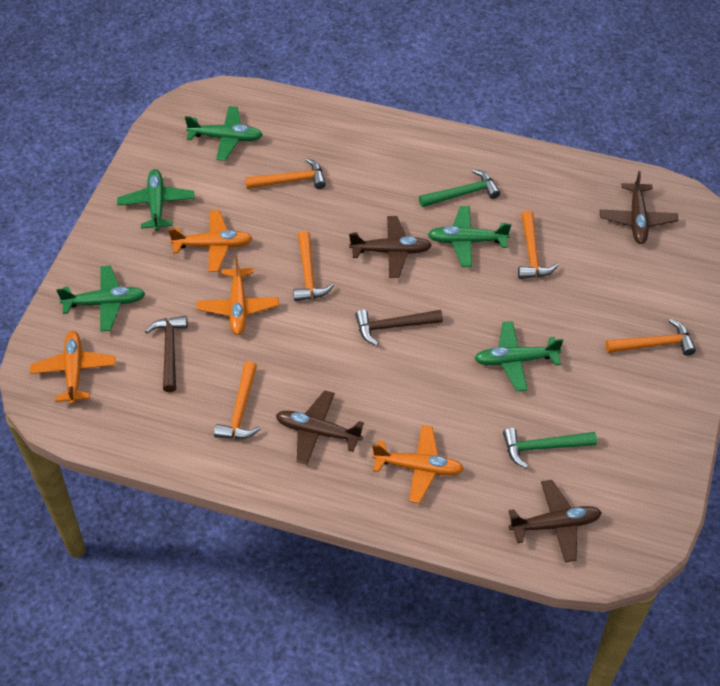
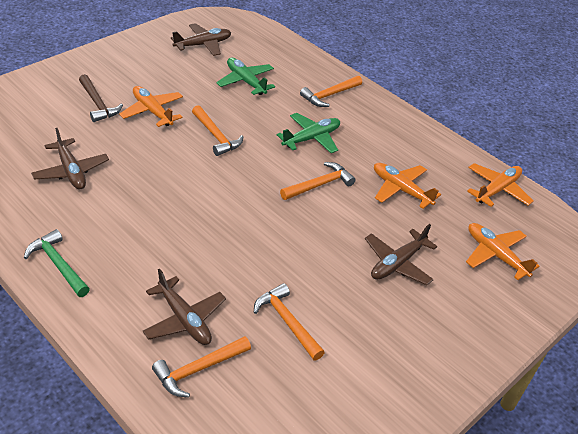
brown hammer: [145,316,188,392] [355,309,443,346] = 2 -> [79,74,123,122] = 1
green hammer: [419,169,500,207] [503,428,597,469] = 2 -> [24,229,90,297] = 1
green plane: [56,266,146,332] [117,169,195,231] [185,106,263,161] [428,206,511,267] [474,321,563,391] = 5 -> [216,58,275,95] [277,113,340,153] = 2

